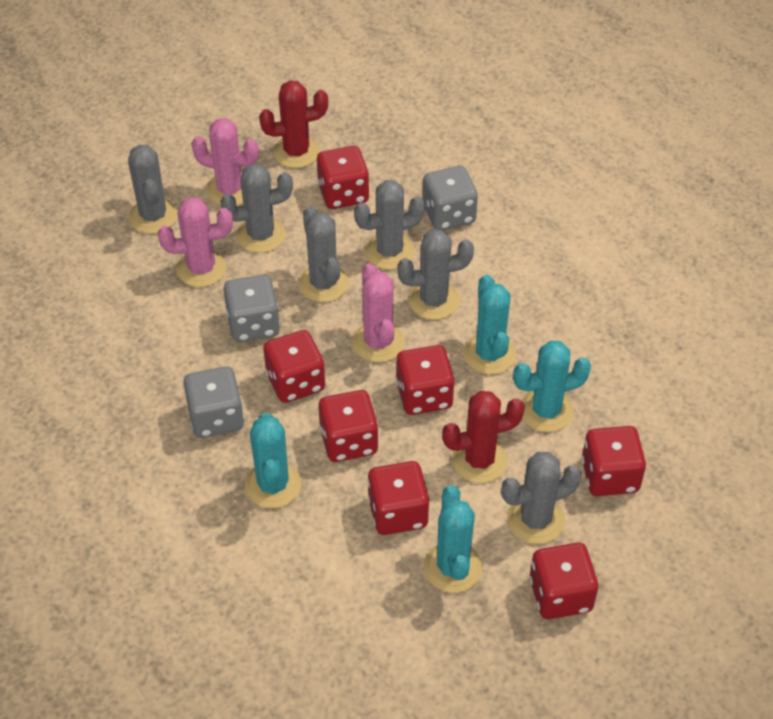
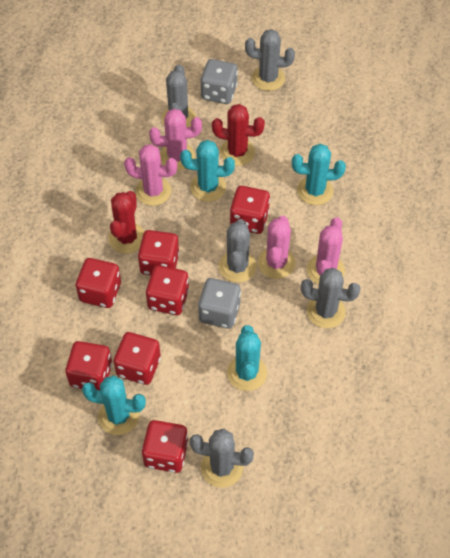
grey cactus: [128,145,178,234] [220,164,293,253] [298,206,349,302] [354,180,425,269] [397,229,474,320] [501,452,582,544] = 6 -> [162,65,196,127] [190,429,254,488] [219,219,257,283] [245,29,295,91] [301,268,361,329] = 5
grey dice: [183,366,244,438] [224,275,280,342] [423,166,478,230] = 3 -> [198,278,241,329] [200,59,238,104] = 2
pink cactus: [158,197,233,287] [191,118,259,206] [352,263,405,363] = 3 -> [124,144,177,206] [149,109,202,170] [258,215,295,279] [307,217,345,285] = 4

